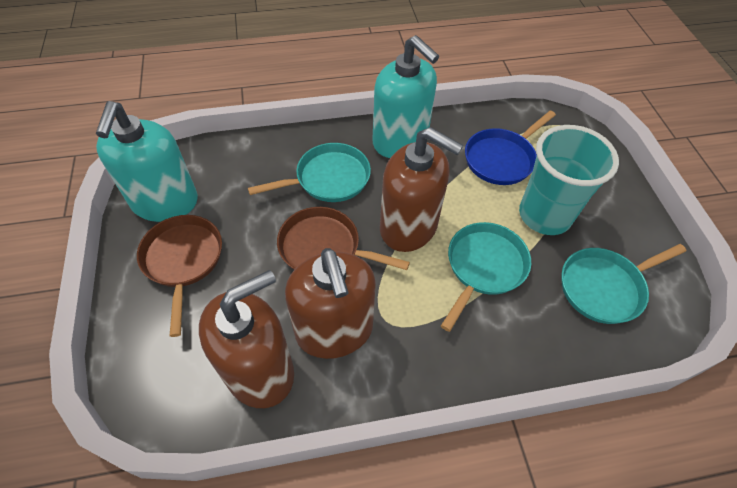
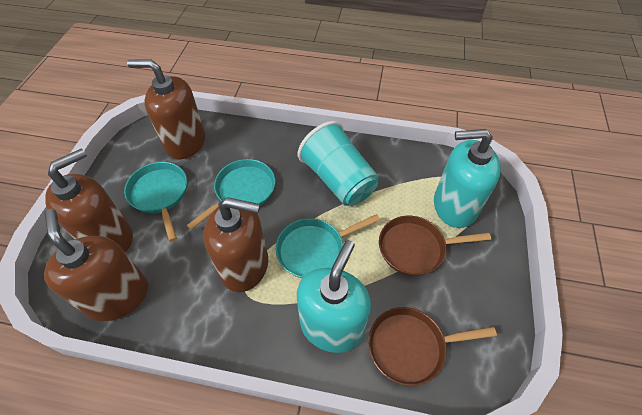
blue pan: [465,111,556,185] = 1 -> none = 0
brown soap dispenser: [199,270,294,408] [285,248,376,359] [380,127,463,252] = 3 -> [44,209,148,321] [45,148,133,252] [127,59,205,159] [204,197,268,292] = 4

